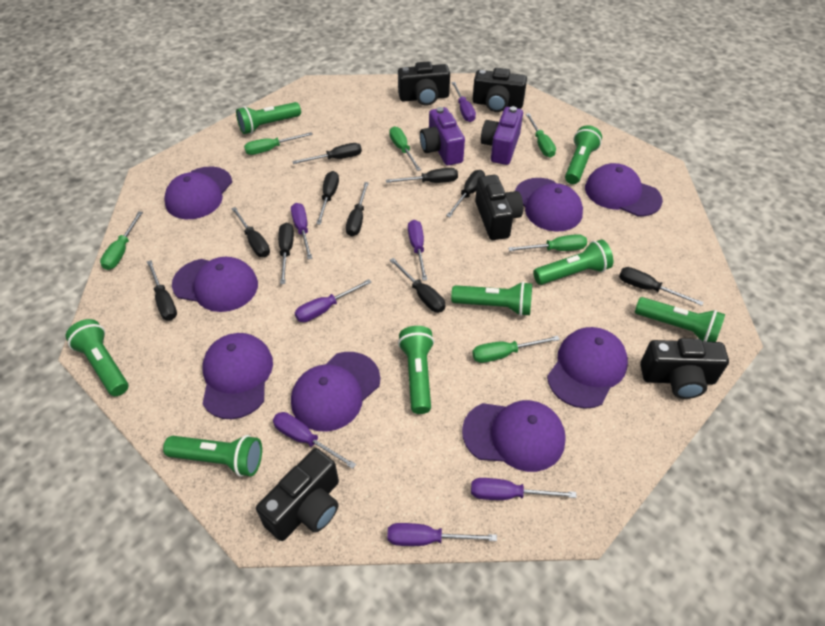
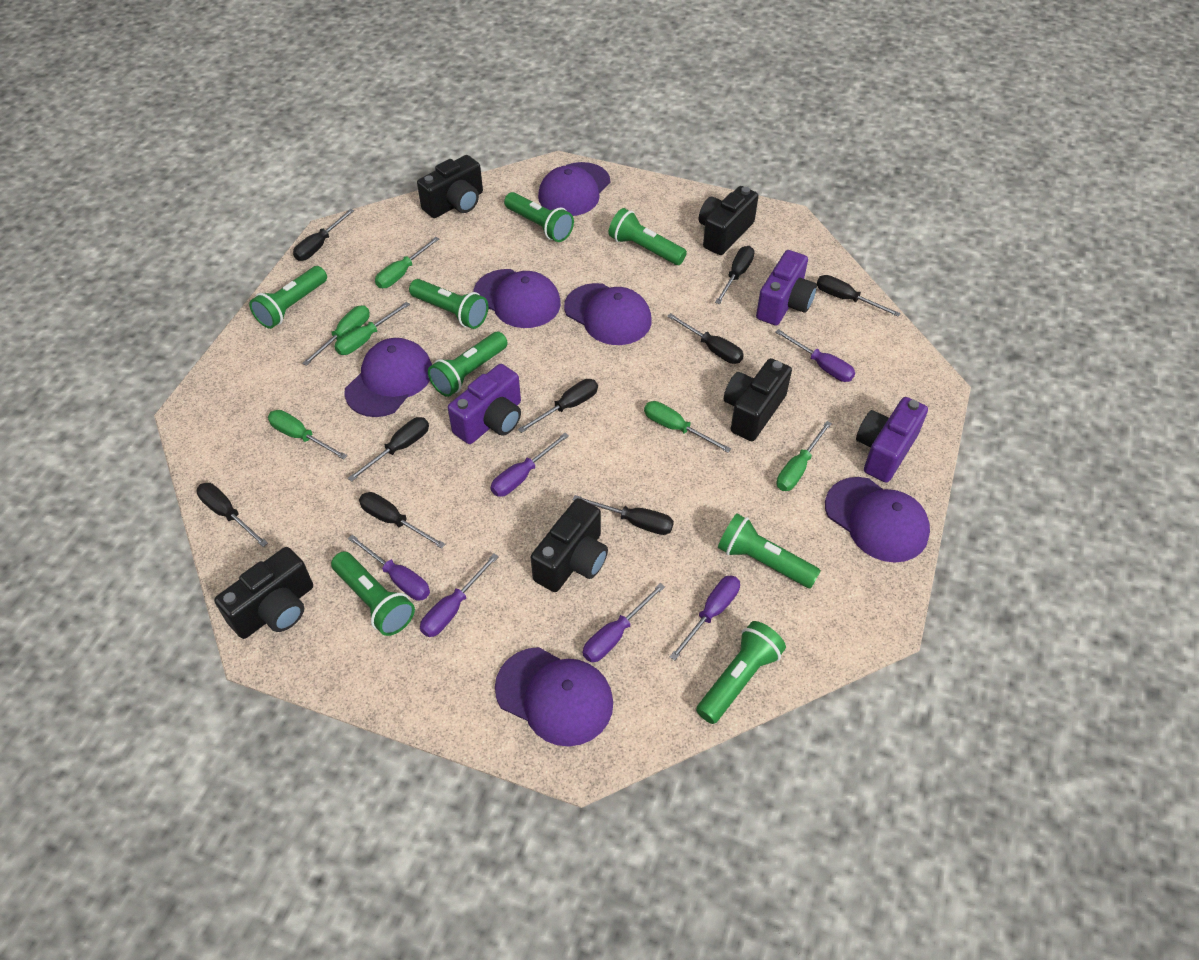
black screwdriver: [147,260,177,321] [231,207,270,257] [278,223,294,284] [292,143,362,164] [316,171,339,225] [346,182,369,236] [386,168,458,183] [390,258,445,313] [446,170,485,217] [619,267,704,306] = 10 -> [196,483,268,547] [293,209,354,261] [348,417,429,482] [359,492,445,549] [518,379,598,433] [572,495,674,535] [667,313,744,364] [715,246,755,304] [817,275,901,317] = 9
purple camera: [420,107,465,166] [481,106,523,165] = 2 -> [448,364,521,444] [756,250,817,326] [856,397,928,483] = 3
purple cap: [164,166,232,219] [172,257,258,312] [202,333,273,419] [291,352,381,432] [462,400,566,472] [515,178,583,232] [547,327,628,409] [585,163,663,217] = 8 -> [344,338,432,417] [474,269,561,328] [495,647,613,747] [538,162,610,216] [564,283,652,345] [825,477,930,563] = 6
purple screwdriver: [273,412,356,469] [291,203,313,259] [295,279,372,322] [388,523,497,546] [408,220,427,281] [452,82,476,122] [471,478,577,500] = 7 -> [348,535,430,601] [420,554,499,637] [491,433,569,497] [583,583,665,662] [670,575,740,661] [775,329,855,382] = 6

